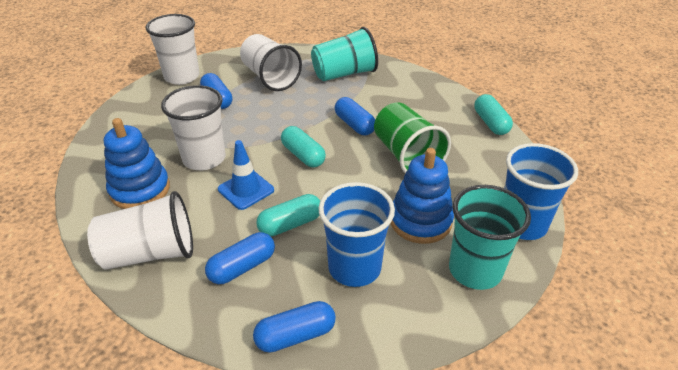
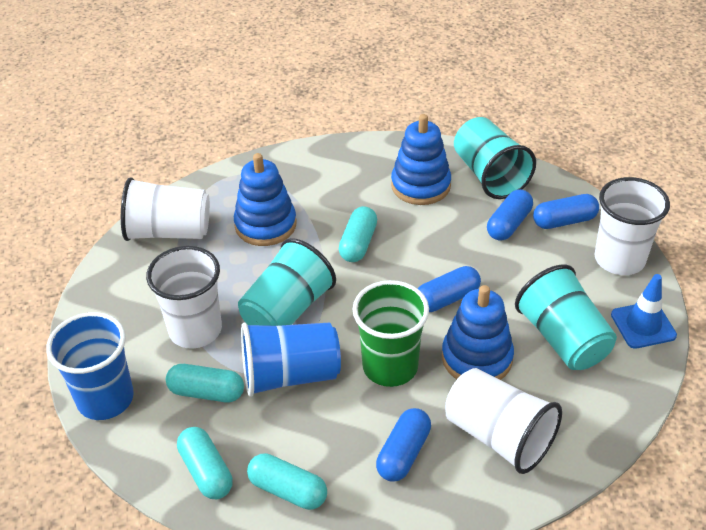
blue stacking toy: [104,118,170,209] [390,148,454,244] = 2 -> [234,153,297,246] [391,114,451,205] [442,285,514,380] = 3
turquoise capsule: [257,194,320,236] [281,126,326,167] [474,94,513,135] = 3 -> [166,364,244,402] [177,427,233,499] [247,453,327,510] [339,206,377,262] = 4
turquoise cup: [311,27,378,81] [449,185,531,290] = 2 -> [238,238,336,326] [454,117,536,199] [515,264,617,370] = 3

